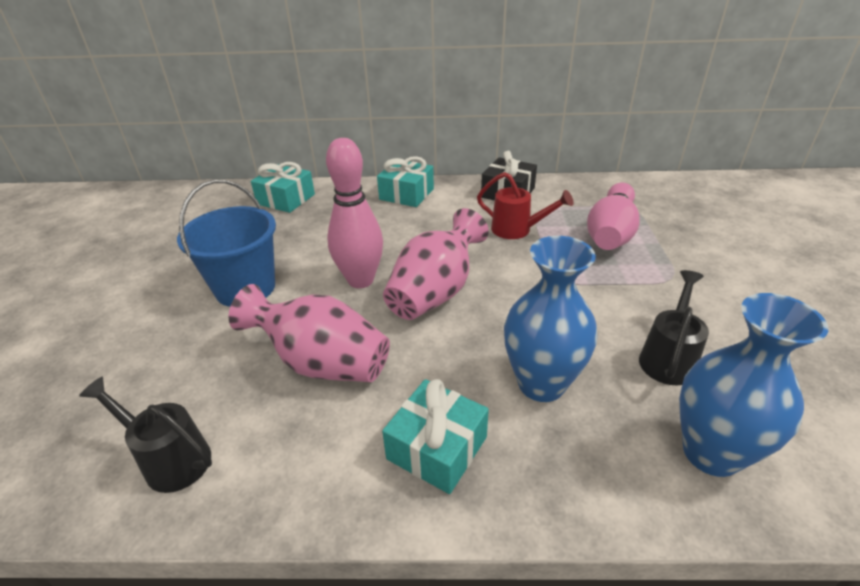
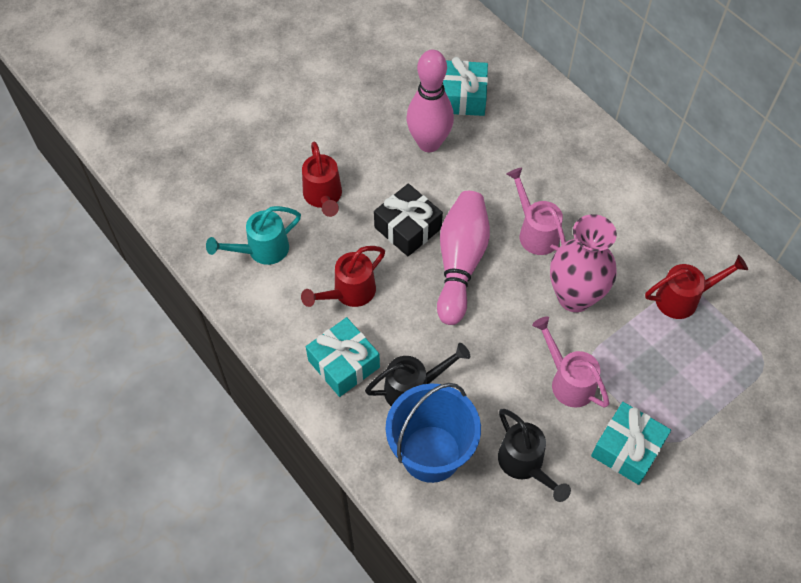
blue vase: [504,236,597,402] [679,293,828,477] = 2 -> none = 0
pink vase: [229,284,390,382] [383,208,489,320] = 2 -> [550,214,617,312] = 1
pink watering can: none = 0 -> [507,168,566,255] [532,316,609,408] = 2
red watering can: [477,172,574,239] = 1 -> [301,246,385,307] [302,142,342,217] [645,255,748,319] = 3
turquoise watering can: none = 0 -> [206,206,301,265] = 1

